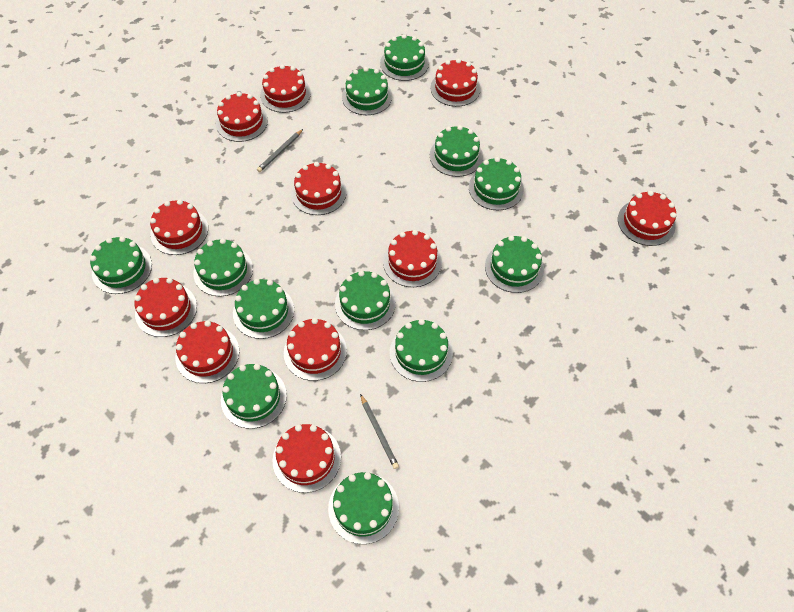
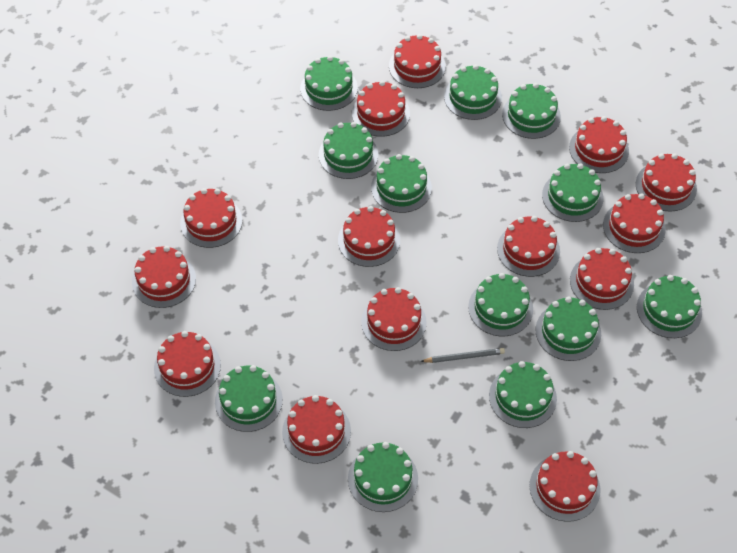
grey pencil: [257,129,303,172] [360,394,399,469] = 2 -> [420,348,505,363] = 1
red cake: [134,278,197,337] [150,199,208,255] [175,321,239,383] [216,92,268,142] [260,65,311,113] [272,424,341,493] [284,318,347,381] [291,162,347,215] [383,230,442,287] [430,59,481,107] [618,191,676,246] = 11 -> [132,246,196,308] [154,331,221,397] [180,188,242,248] [282,395,351,464] [338,206,400,267] [352,81,410,137] [361,287,427,351] [389,34,446,88] [497,216,560,277] [529,451,601,522] [569,116,629,173] [570,248,634,310] [603,193,666,253] [636,153,697,212] = 14

